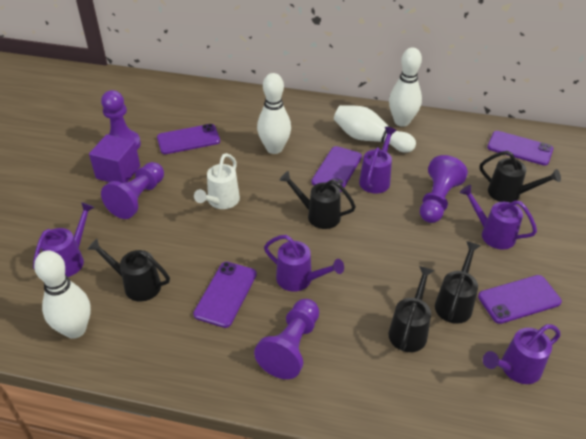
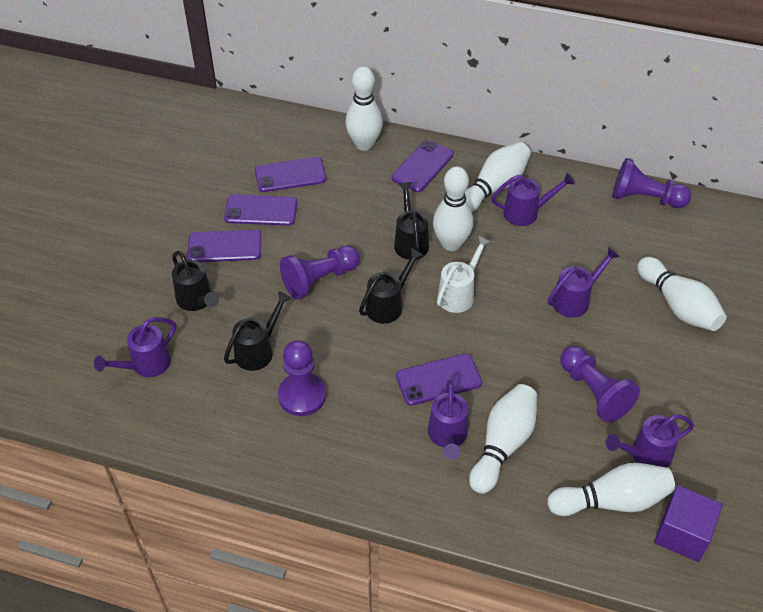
black watering can: [87,239,170,302] [279,171,356,229] [388,266,434,352] [435,241,481,324] [480,151,561,203] = 5 -> [172,251,219,311] [224,291,291,371] [359,248,424,324] [394,182,429,260] = 4
white bowling pin: [34,250,91,339] [257,73,291,154] [334,105,416,153] [389,47,422,127] = 4 -> [345,66,383,151] [433,167,473,251] [465,142,531,212] [469,384,537,494] [547,463,675,516] [637,257,726,331] = 6

